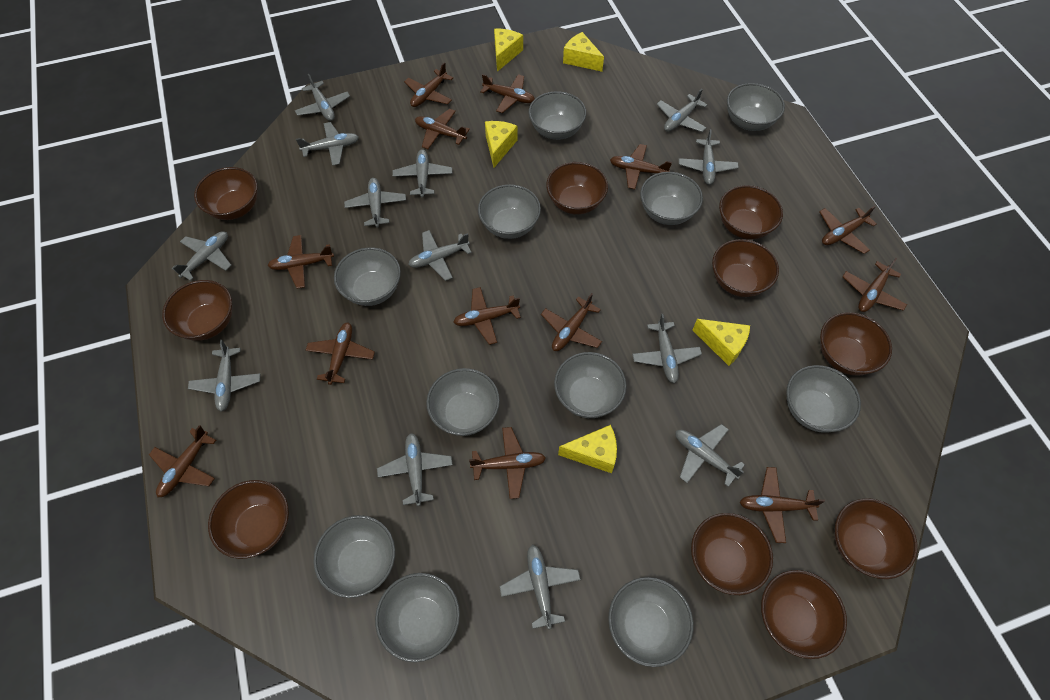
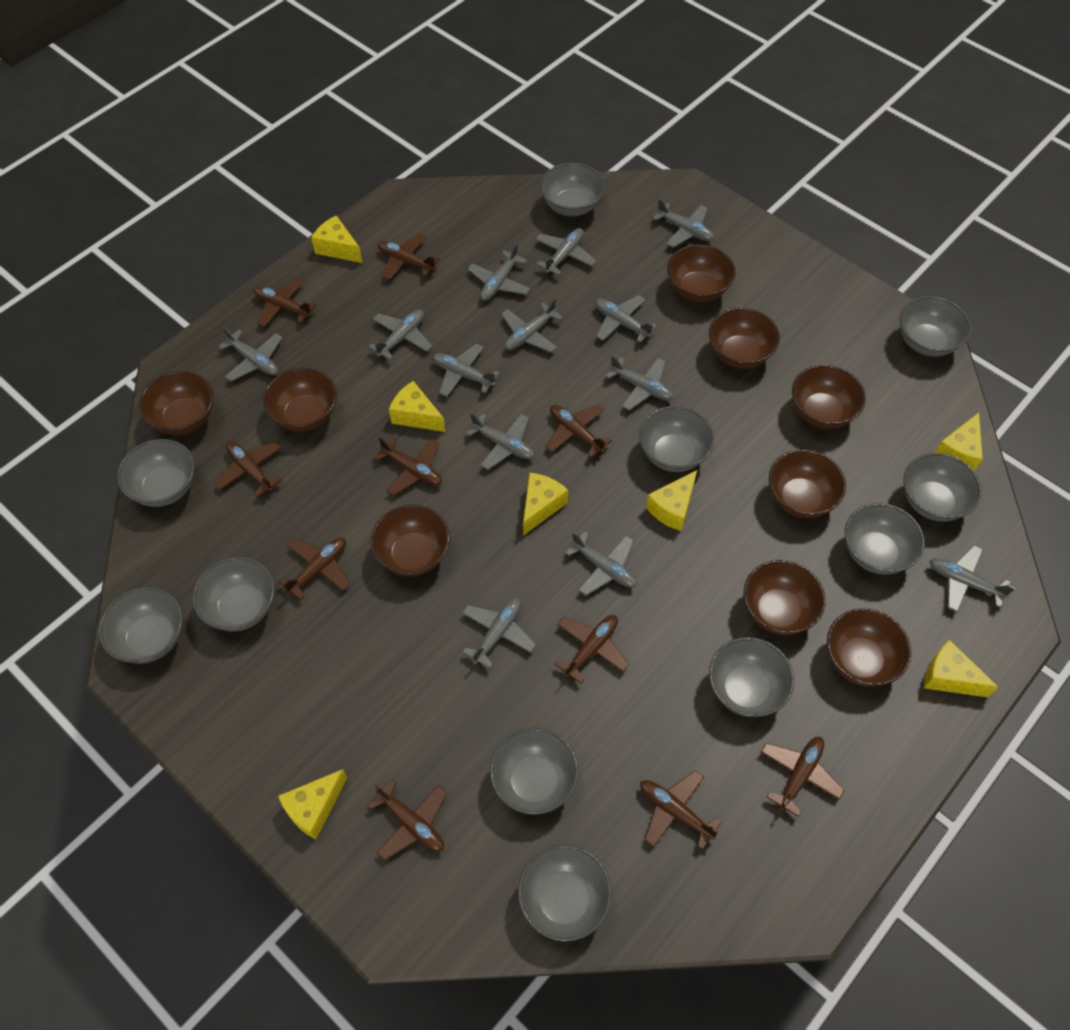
brown bowl: [162,280,232,341] [194,167,257,220] [208,480,289,559] [546,162,608,215] [691,513,773,595] [712,239,779,297] [719,185,783,239] [761,570,847,659] [820,312,892,376] [835,498,917,579] = 10 -> [139,371,213,435] [263,368,337,432] [371,505,450,576] [667,244,736,302] [709,308,780,369] [744,560,825,635] [769,450,846,518] [792,365,866,429] [827,608,911,687] = 9
brown plane: [149,425,216,498] [268,235,334,289] [306,322,375,385] [404,62,453,107] [415,109,470,149] [453,287,521,345] [469,427,546,499] [480,74,535,113] [541,293,602,351] [610,144,672,189] [740,467,825,543] [819,206,877,254] [842,258,907,312] = 13 -> [214,441,282,497] [254,277,317,327] [278,537,350,600] [367,779,447,861] [374,437,442,496] [378,233,440,280] [546,404,612,458] [555,615,629,684] [640,770,722,850] [761,737,845,817] = 10
yellow cheese: [485,121,518,168] [494,29,523,72] [558,425,617,473] [563,32,604,72] [693,319,750,366] = 5 -> [278,769,347,839] [311,215,363,263] [389,381,445,432] [523,473,568,536] [646,470,697,531] [924,640,998,698] [935,413,983,471] = 7

